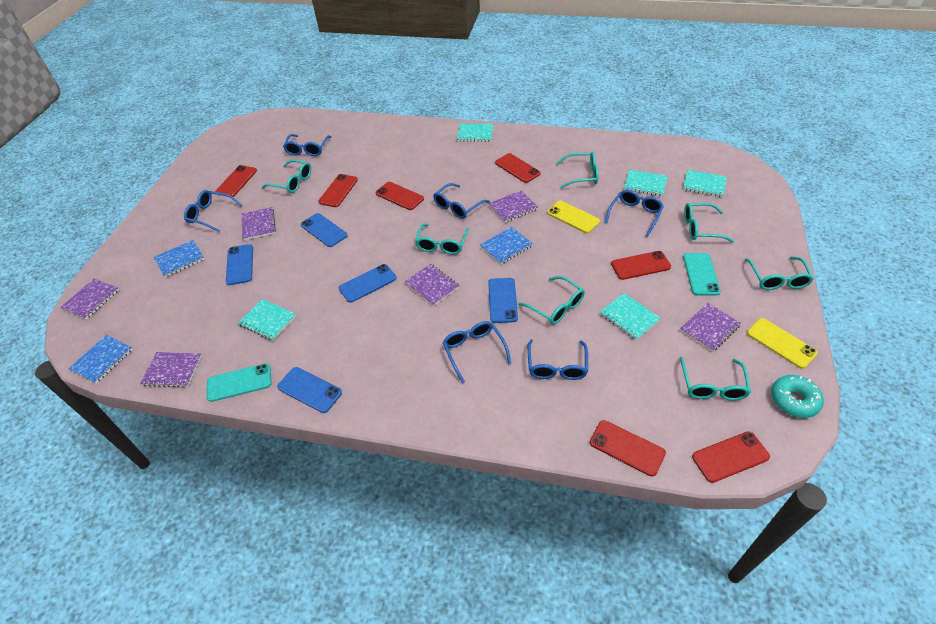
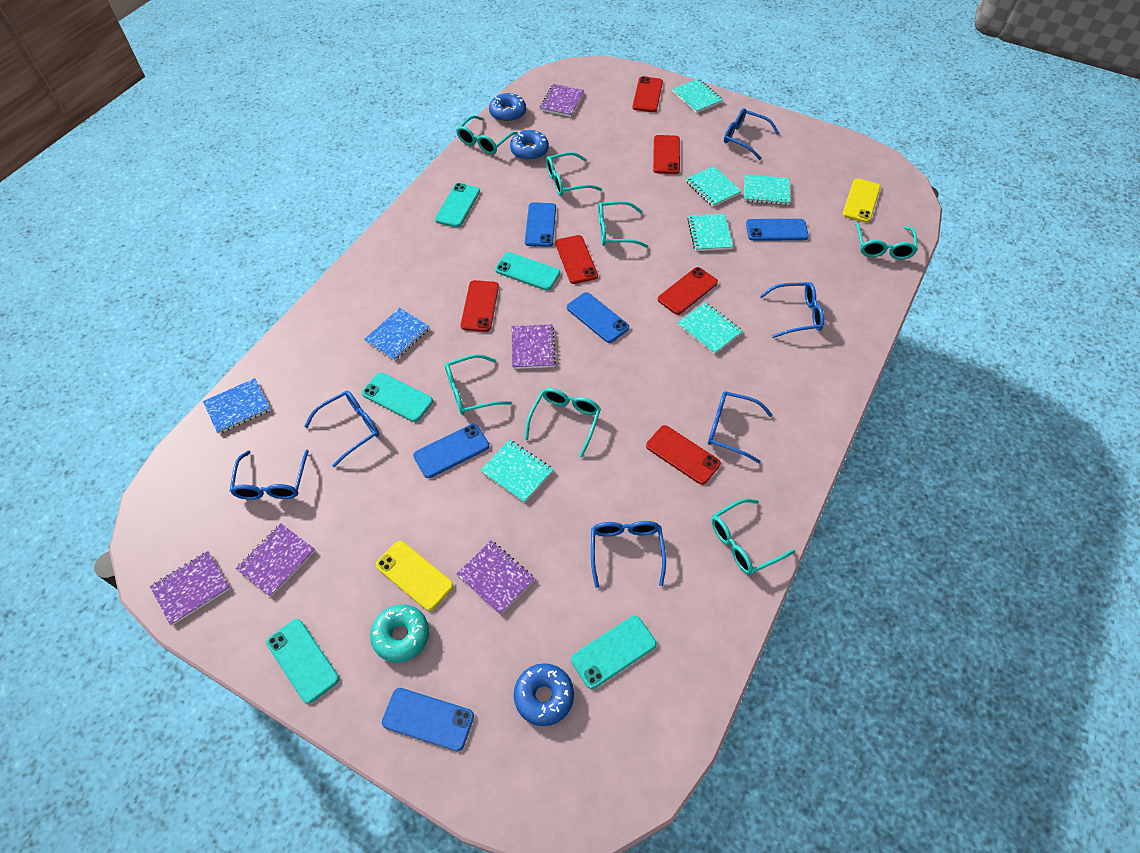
blue donut: none = 0 -> [489,93,526,122] [510,130,549,161] [514,663,574,726] = 3
blue notebook: [69,335,133,384] [154,240,205,277] [480,227,533,264] = 3 -> [203,378,271,434] [364,308,430,361] = 2
purple notebook: [60,278,119,320] [140,352,202,388] [241,207,276,240] [405,264,459,306] [489,190,538,222] [680,303,741,352] = 6 -> [150,551,230,625] [236,524,315,597] [456,541,535,615] [512,324,556,369] [540,84,584,117] = 5
red phone: [215,165,257,197] [318,174,358,207] [376,182,424,210] [495,153,541,183] [590,420,666,477] [611,251,671,280] [692,431,770,483] = 7 -> [461,280,499,332] [555,235,598,284] [633,76,663,112] [646,425,721,485] [653,135,680,174] [658,267,718,315] = 6
turquoise notebook: [238,299,296,341] [457,124,493,142] [600,293,661,340] [624,170,667,196] [683,170,727,197] = 5 -> [480,440,553,503] [672,79,723,113] [678,302,742,354] [686,166,742,207] [687,214,733,251] [744,174,790,205] = 6
turquoise phone: [207,363,272,402] [683,253,721,296] = 2 -> [266,619,339,704] [362,373,433,422] [435,183,480,228] [495,252,560,291] [571,616,657,689] = 5

